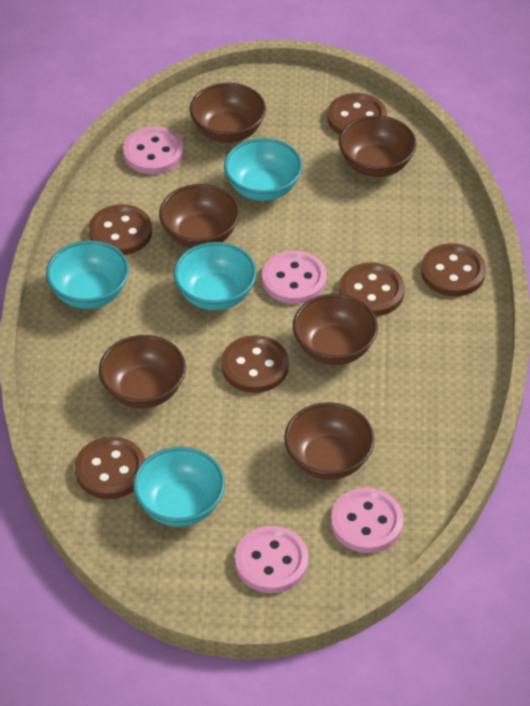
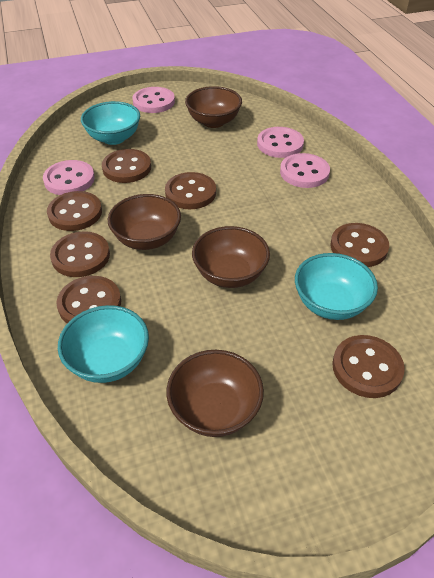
brown bowl: [99,335,186,408] [159,184,240,248] [190,83,266,143] [284,402,375,480] [293,294,378,365] [339,115,416,177] = 6 -> [108,194,181,250] [166,350,264,437] [185,86,242,128] [192,226,270,288] = 4
brown button: [75,436,145,499] [89,204,152,255] [221,335,289,393] [328,93,387,135] [340,262,405,316] [421,243,486,296] = 6 -> [47,191,102,231] [50,231,110,277] [56,276,121,323] [102,149,151,183] [165,172,216,209] [330,223,389,267] [332,335,405,398] = 7
turquoise bowl: [46,241,129,309] [133,447,225,527] [174,242,257,310] [224,138,303,201] = 4 -> [58,305,149,383] [81,101,140,145] [295,253,378,320] = 3

